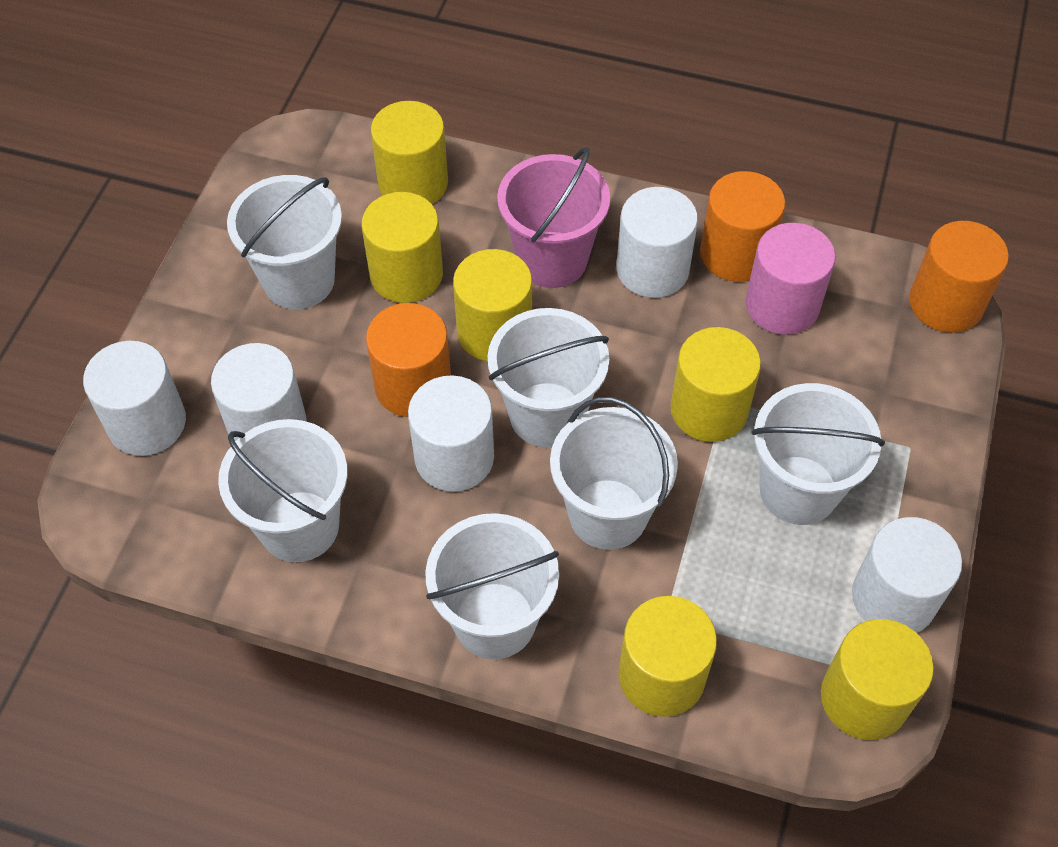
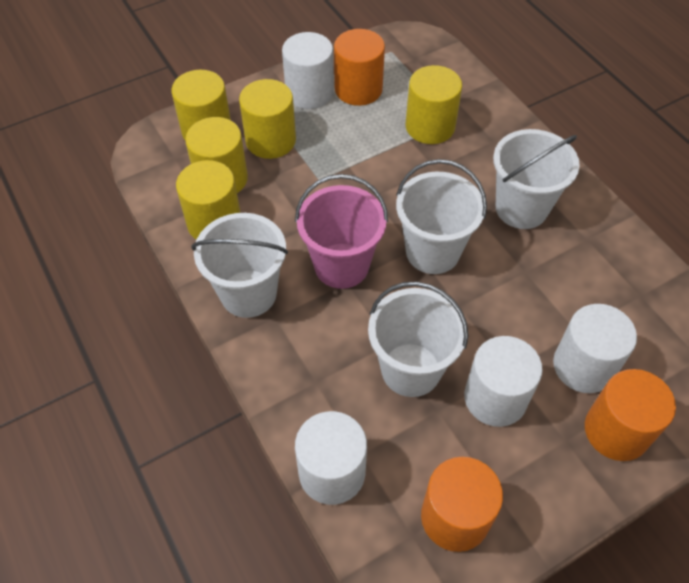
pink cylinder: [745,223,836,335] = 1 -> none = 0
white bucket: [218,419,347,562] [227,175,342,309] [425,513,559,659] [488,308,609,447] [550,397,678,550] [751,383,885,525] = 6 -> [191,213,288,318] [368,281,468,397] [396,159,487,274] [493,129,580,229] = 4
white cylinder: [83,341,186,456] [211,343,307,441] [408,375,494,492] [616,187,698,298] [852,517,962,633] = 5 -> [282,32,334,109] [295,411,367,505] [464,336,543,427] [553,304,637,393] = 4
yellow cylinder: [362,192,443,303] [371,101,448,204] [453,249,532,361] [618,596,717,717] [670,327,761,442] [821,619,934,740] = 6 -> [171,70,231,140] [176,160,241,240] [185,117,248,193] [239,79,296,159] [406,65,462,144] = 5

